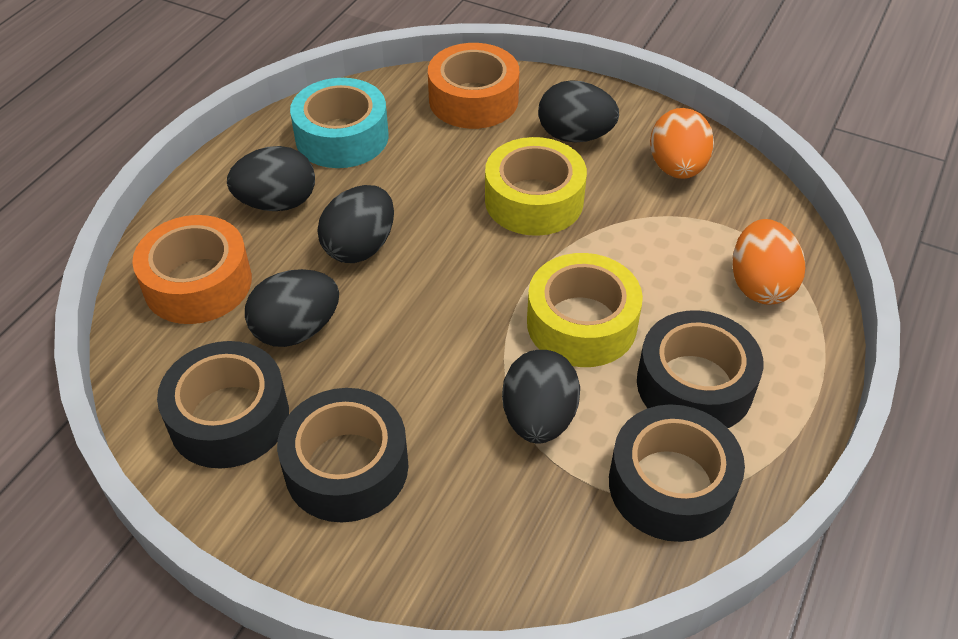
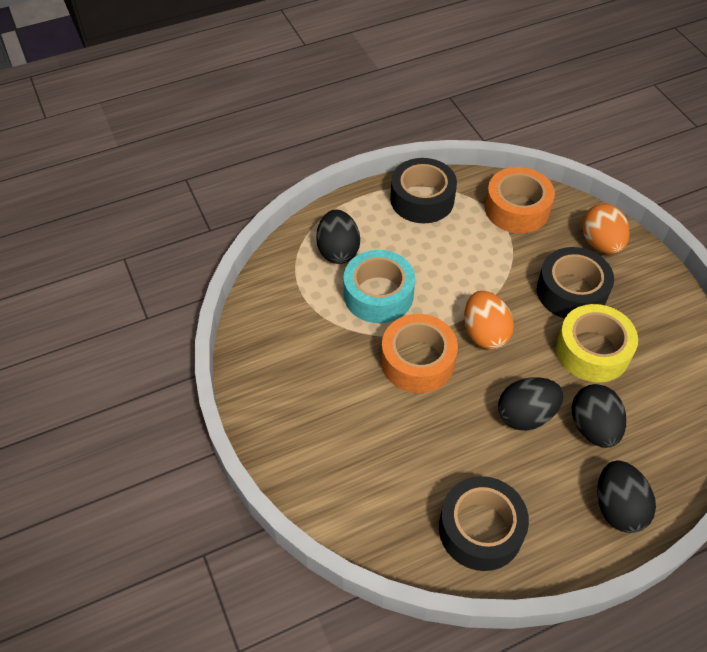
black egg: [227,146,315,211] [245,269,339,347] [317,185,394,263] [502,350,580,443] [538,80,619,142] = 5 -> [316,210,360,264] [498,377,563,431] [571,384,626,448] [597,460,656,533] = 4
black tape: [157,341,289,469] [277,388,409,522] [609,404,745,542] [637,310,764,428] = 4 -> [390,158,457,223] [439,476,529,571] [537,247,614,319] = 3
yellow tape: [485,137,587,236] [527,253,643,367] = 2 -> [556,304,638,383] = 1

